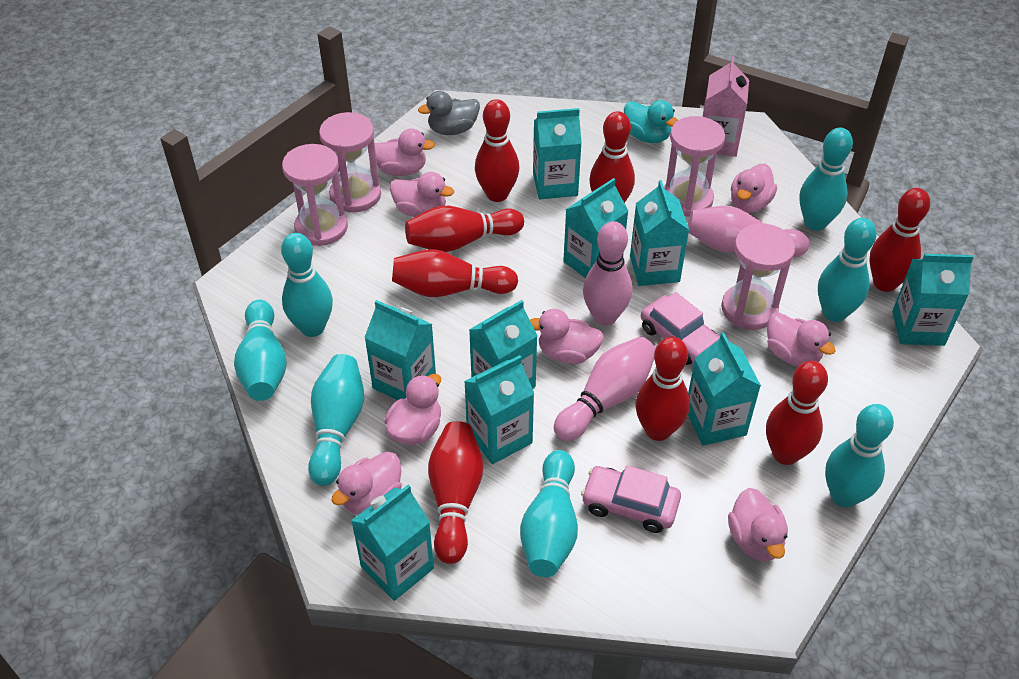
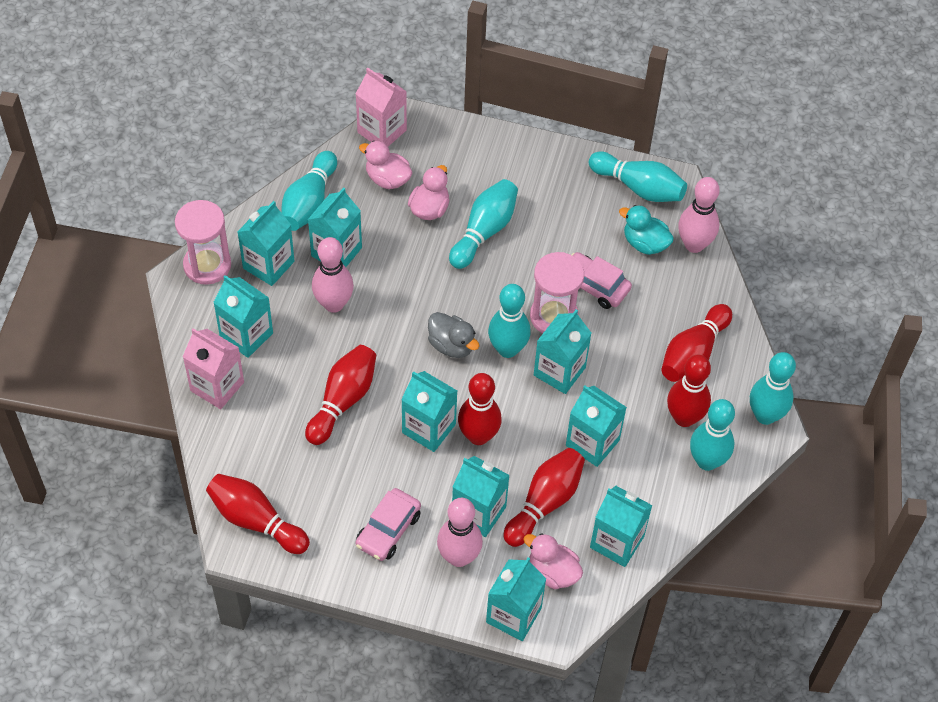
pink carton: [702,56,749,157] = 1 -> [183,328,244,409] [356,68,407,146] = 2
pink duck: [331,452,402,514] [374,129,435,176] [384,374,441,445] [390,172,454,217] [530,309,604,364] [728,488,788,561] [731,164,777,213] [767,312,836,366] = 8 -> [359,141,412,189] [408,165,449,220] [523,533,583,589] = 3
pink hourglass: [282,144,348,246] [319,112,381,212] [664,116,725,217] [721,223,795,330] = 4 -> [175,200,231,285] [530,252,584,333] = 2
red bowling pin: [392,249,518,297] [405,206,524,252] [428,421,483,564] [475,99,519,202] [589,111,635,203] [635,337,690,441] [766,361,828,465] [870,188,930,292] = 8 -> [206,474,310,554] [305,345,376,445] [458,373,502,445] [504,448,585,547] [661,304,732,382] [667,355,711,427] = 6
turquoise bowling pin: [234,300,287,401] [281,233,333,337] [308,354,364,486] [520,450,578,577] [799,128,853,231] [818,218,877,322] [825,404,894,508] = 7 -> [281,151,337,231] [449,179,518,269] [488,284,531,358] [589,151,687,202] [690,399,735,471] [750,352,796,425] = 6

